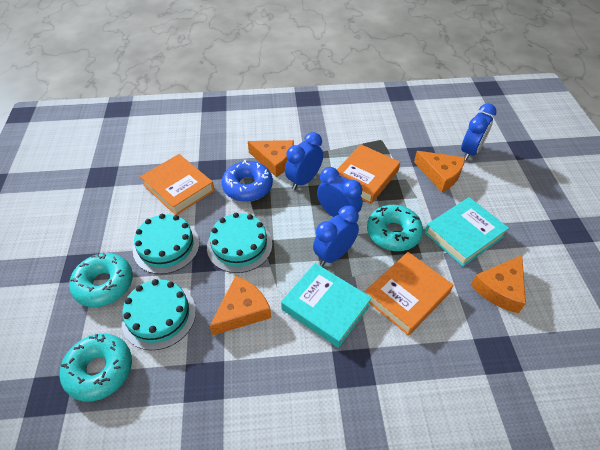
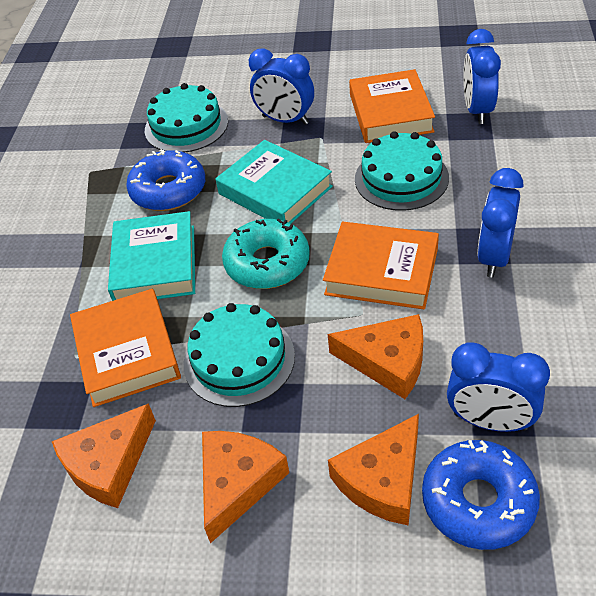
blue donut: [222,160,273,202] = 1 -> [126,149,205,211] [422,440,540,550] = 2
turquoise donut: [60,334,132,402] [69,253,133,307] [367,205,423,251] = 3 -> [222,218,310,289] = 1

